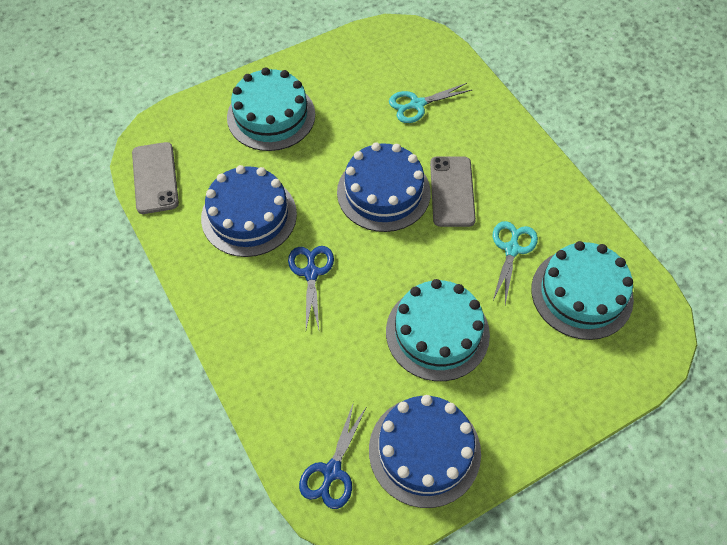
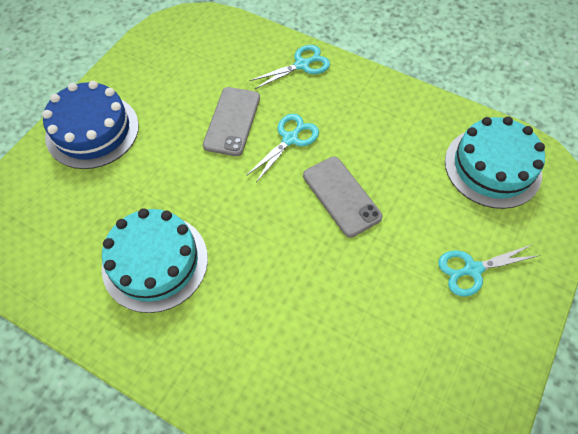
blue cake: [201,165,297,257] [337,143,431,232] [369,395,481,508] = 3 -> [42,81,139,169] = 1
blue scissors: [288,246,334,330] [299,402,367,509] = 2 -> none = 0
turquoise cake: [227,67,315,151] [386,279,490,381] [531,241,634,340] = 3 -> [102,208,208,313] [445,117,545,209] = 2
turquoise scissors: [389,83,472,123] [492,221,538,305] = 2 -> [246,114,319,182] [249,45,330,89] [438,244,540,297] = 3

